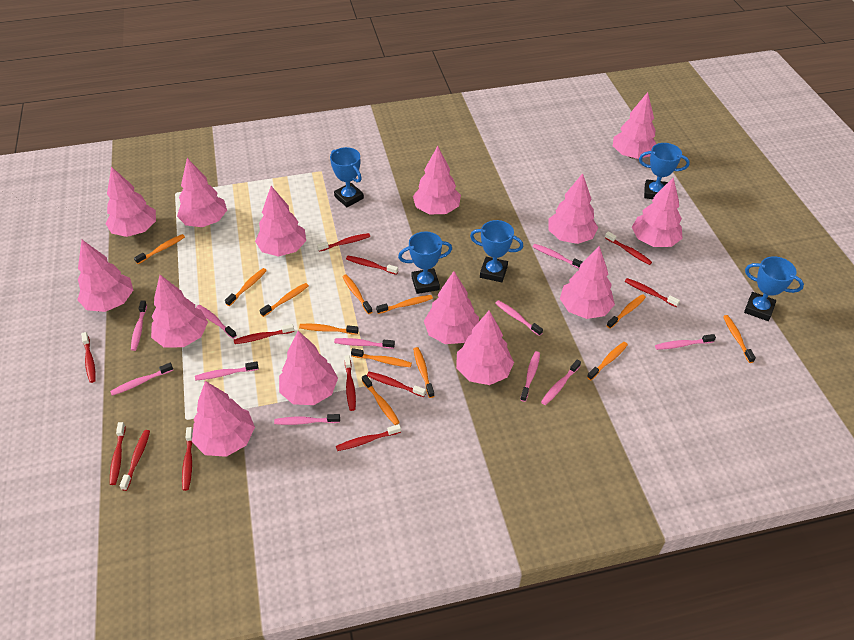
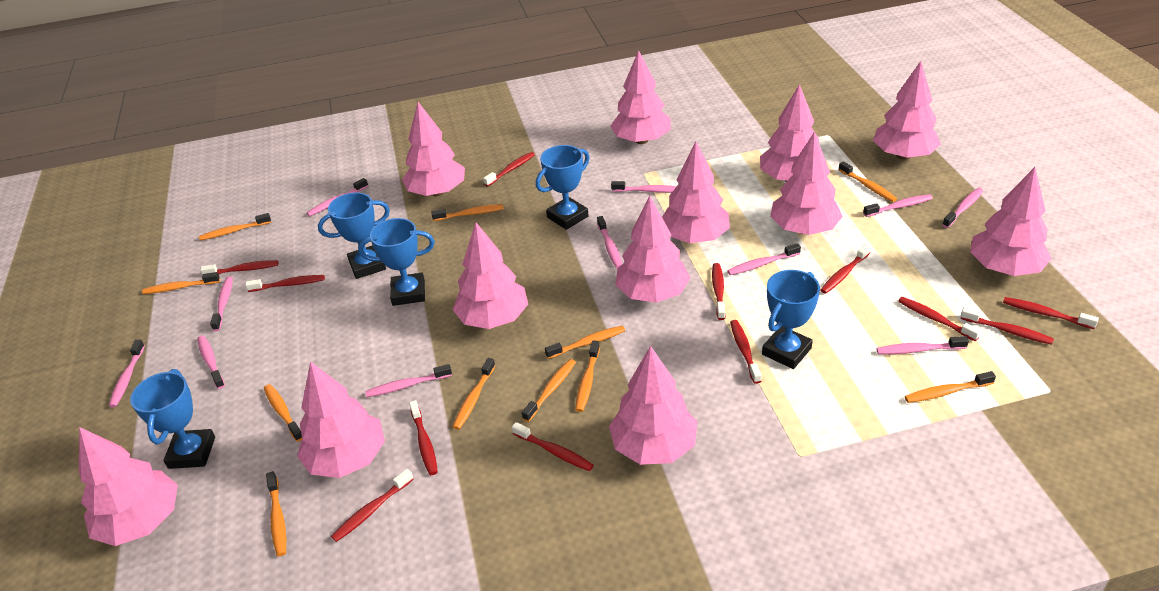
orange toothbrush: [134,234,185,264] [225,268,267,306] [260,283,309,317] [299,324,359,335] [343,275,372,314] [351,348,412,367] [362,375,400,425] [376,295,433,314] [413,347,434,398] [587,342,628,380] [606,294,646,329] [723,315,756,363] = 12 -> [142,272,220,294] [199,213,271,241] [264,384,302,442] [266,471,286,556] [431,204,504,221] [453,358,495,430] [522,359,576,422] [545,326,625,359] [575,340,600,412] [838,161,897,202] [905,371,996,403] = 11
pink tree: [77,240,133,312] [105,167,156,237] [151,275,208,348] [177,158,227,227] [192,381,255,457] [255,186,306,257] [279,331,338,405] [413,146,461,214] [424,271,479,344] [456,311,514,385] [549,173,598,244] [560,246,615,319] [613,92,656,159] [632,177,683,247] = 14 -> [79,427,178,546] [297,361,385,478] [402,102,465,196] [453,222,528,329] [609,346,697,465] [610,50,671,144] [615,196,690,303] [662,142,730,243] [760,84,819,182] [770,132,843,235] [873,61,941,160] [970,167,1052,276] = 12

